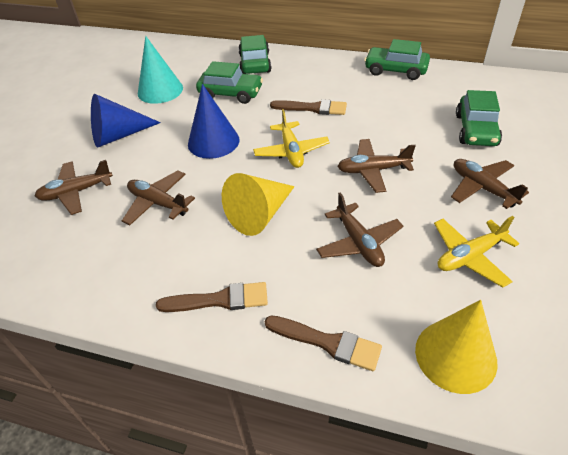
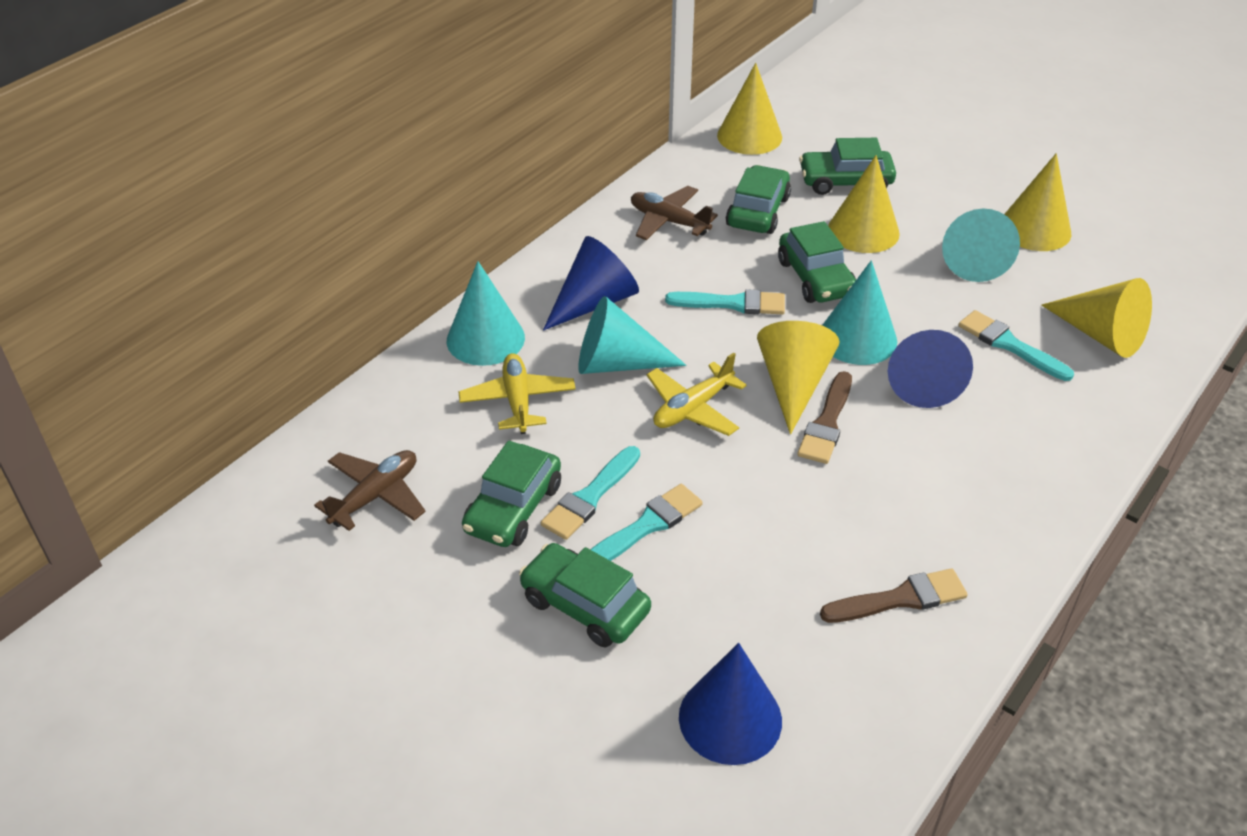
blue cone: [91,94,161,148] [188,84,239,159] = 2 -> [543,236,639,331] [679,643,782,765] [888,330,973,408] = 3
brown brush: [156,282,268,312] [264,316,382,371] [270,99,347,115] = 3 -> [797,371,852,464] [820,568,968,623] = 2
brown plane: [35,160,113,215] [122,170,195,225] [316,192,403,267] [337,139,416,193] [451,159,529,209] = 5 -> [314,450,426,531] [631,186,718,240] = 2
green car: [196,61,263,104] [238,35,272,74] [364,39,430,80] [456,90,502,146] = 4 -> [462,440,561,547] [519,543,651,647] [726,165,791,234] [778,221,856,303] [799,138,896,195] = 5
turquoise brush: none = 0 -> [541,446,640,540] [590,484,703,561] [665,289,785,314] [958,310,1074,381] = 4
turquoise cone: [138,36,183,104] = 1 -> [447,261,525,366] [578,296,687,374] [822,260,897,365] [942,209,1020,282] = 4
yellow cone: [222,173,295,236] [415,300,498,394] = 2 -> [717,63,782,155] [757,321,839,434] [828,155,900,253] [1004,153,1071,251] [1041,278,1152,358] = 5

